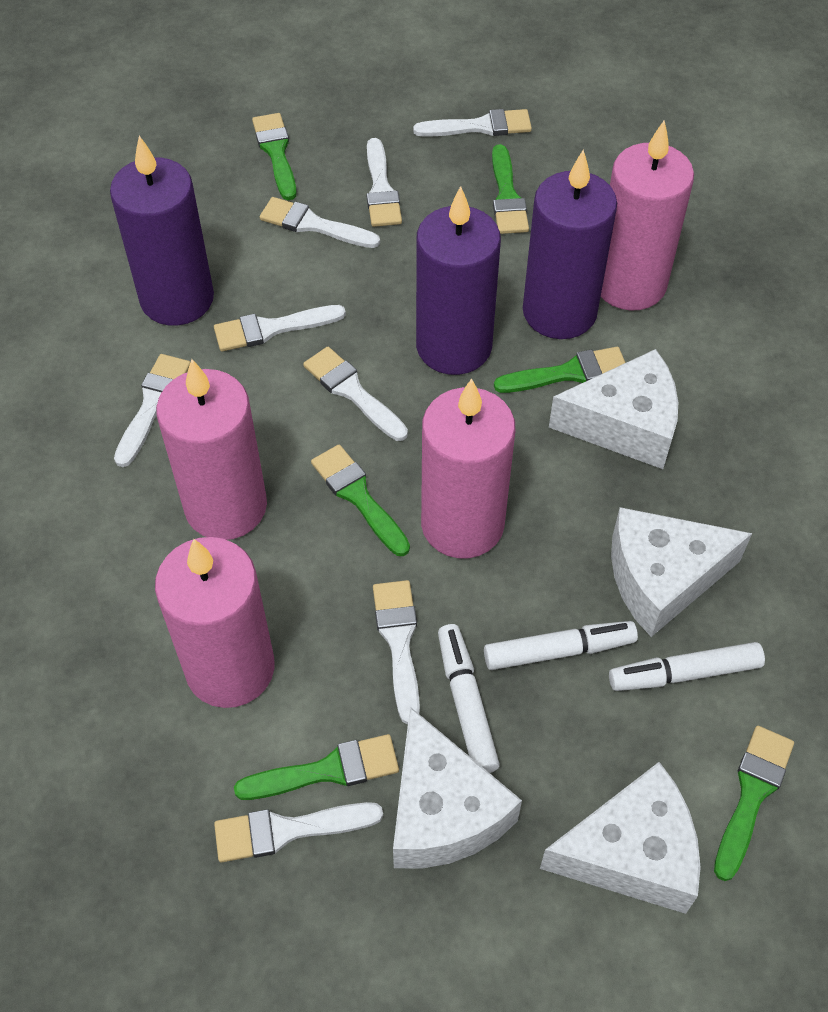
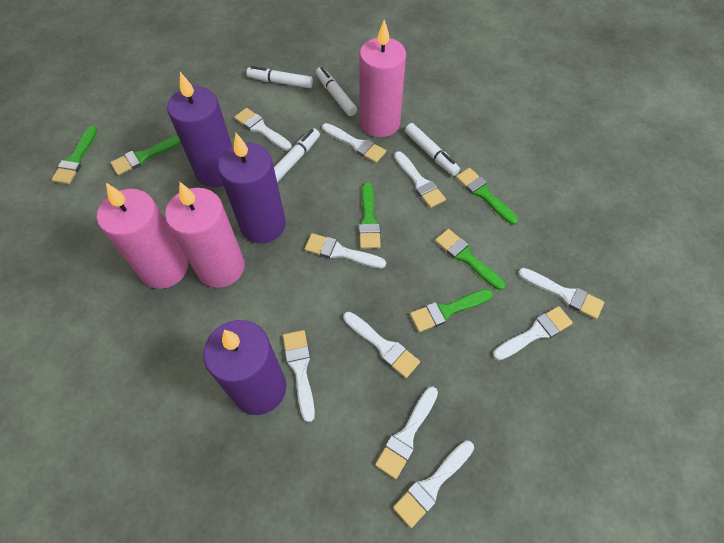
pink candle: [155,537,275,708] [156,359,267,540] [421,378,515,558] [601,120,694,311] = 4 -> [97,183,188,289] [165,182,245,288] [359,20,406,137] = 3
white brush: [114,354,190,467] [214,305,346,351] [214,802,383,862] [260,197,380,248] [303,347,408,441] [367,138,402,227] [373,580,420,725] [413,109,532,137] = 8 -> [234,108,292,151] [283,330,315,422] [305,233,386,269] [322,123,386,163] [343,312,420,378] [375,387,438,479] [393,440,474,528] [394,151,446,208] [493,306,573,360] [518,268,604,319] = 10
white cheese: [393,707,522,869] [540,762,701,914] [549,349,678,469] [611,507,752,637] = 4 -> none = 0
white marker: [438,624,500,773] [484,621,638,670] [609,642,765,691] = 3 -> [246,66,313,88] [274,128,320,182] [316,67,357,116] [405,123,460,176] = 4

